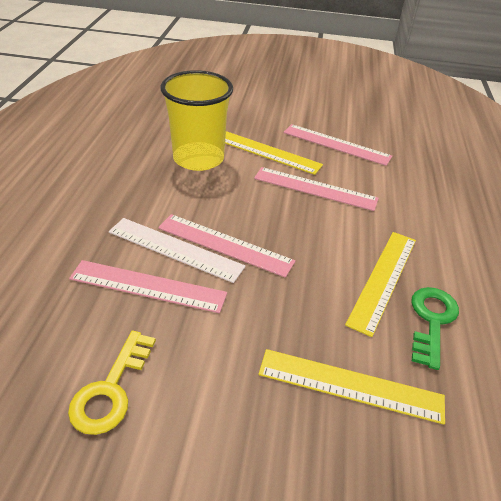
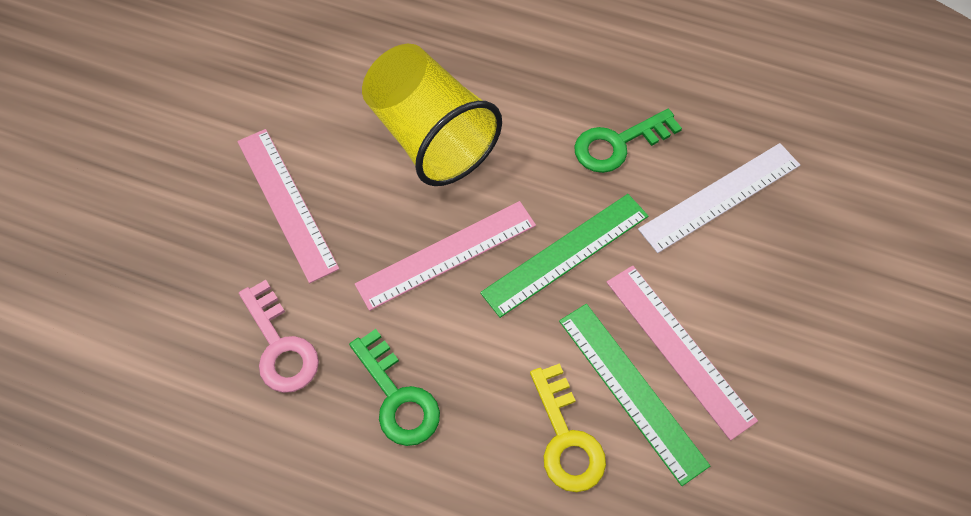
green key: [411,287,459,370] = 1 -> [349,329,440,446] [574,109,682,173] = 2
green ruler: none = 0 -> [480,194,648,318] [559,304,710,486] = 2
pink key: none = 0 -> [239,280,319,393] = 1
pink ruler: [69,260,227,313] [158,214,295,278] [254,167,379,211] [284,124,392,166] = 4 -> [237,129,339,283] [355,201,536,311] [606,266,758,441] = 3
yellow ruler: [225,131,323,175] [259,349,445,424] [345,232,416,337] = 3 -> none = 0

